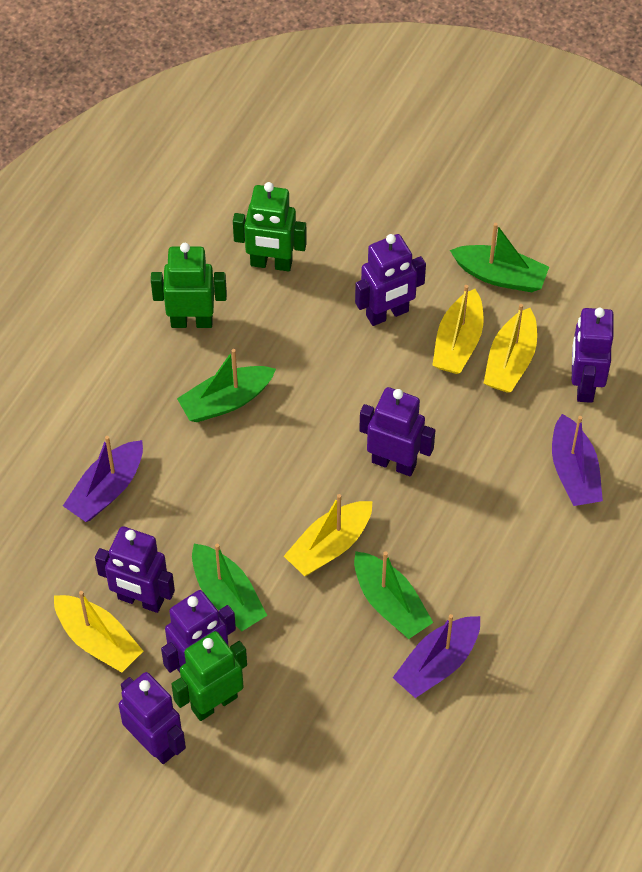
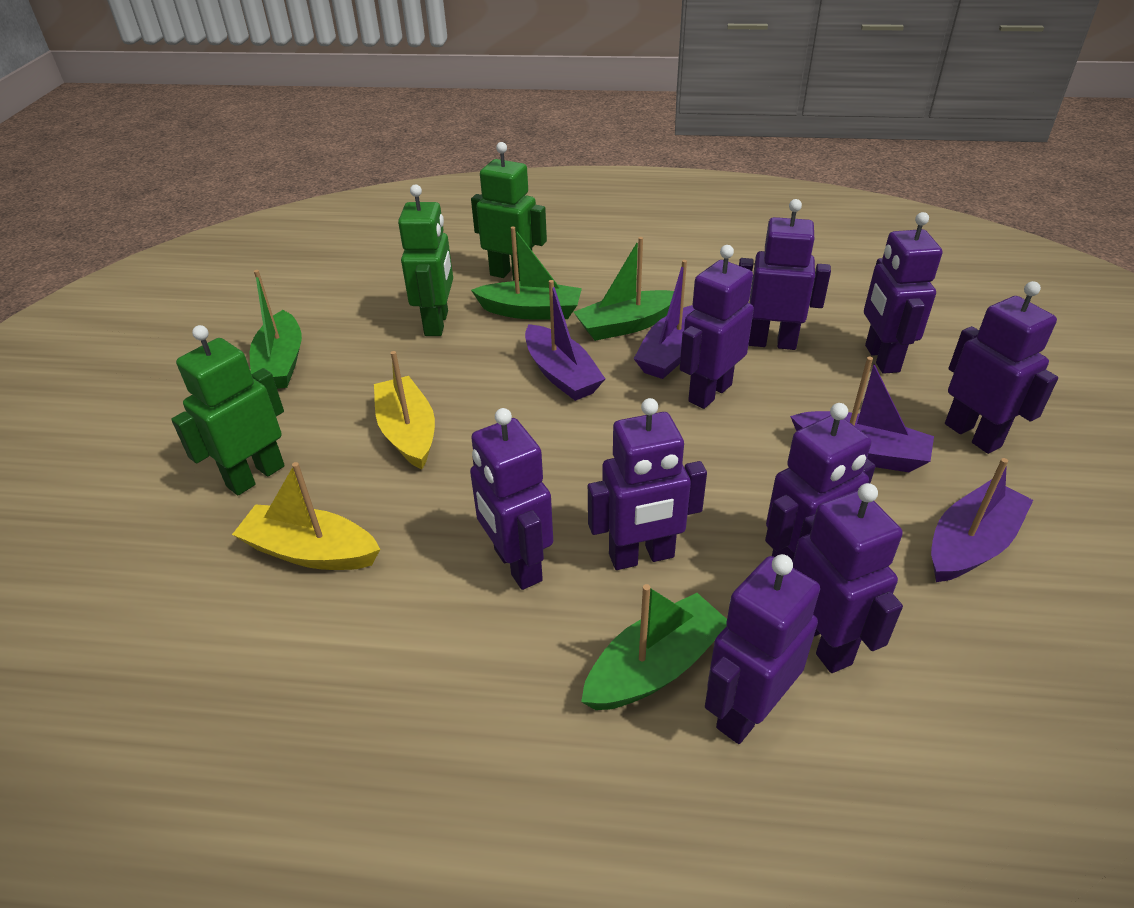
purple boat: [63,436,143,522] [393,614,480,698] [552,414,603,506] = 3 -> [525,280,605,401] [634,260,695,379] [790,357,934,472] [931,458,1033,582] = 4
purple robot: [95,526,175,613] [119,672,186,764] [161,590,236,673] [355,234,426,326] [359,387,435,476] [572,308,614,403] = 6 -> [470,408,553,590] [588,398,707,570] [680,245,754,409] [705,554,820,744] [739,199,831,350] [765,403,876,562] [793,483,903,673] [864,212,942,374] [945,281,1058,454] = 9
yellow boat: [54,591,143,673] [284,494,373,576] [432,285,484,374] [484,304,537,393] = 4 -> [232,462,380,570] [374,351,435,470] = 2

